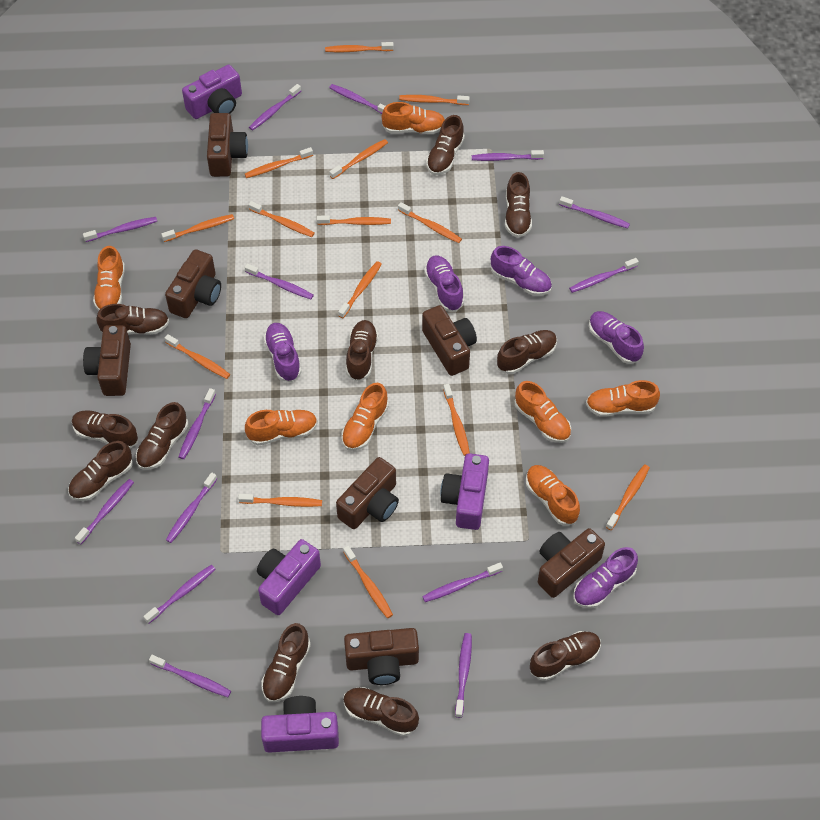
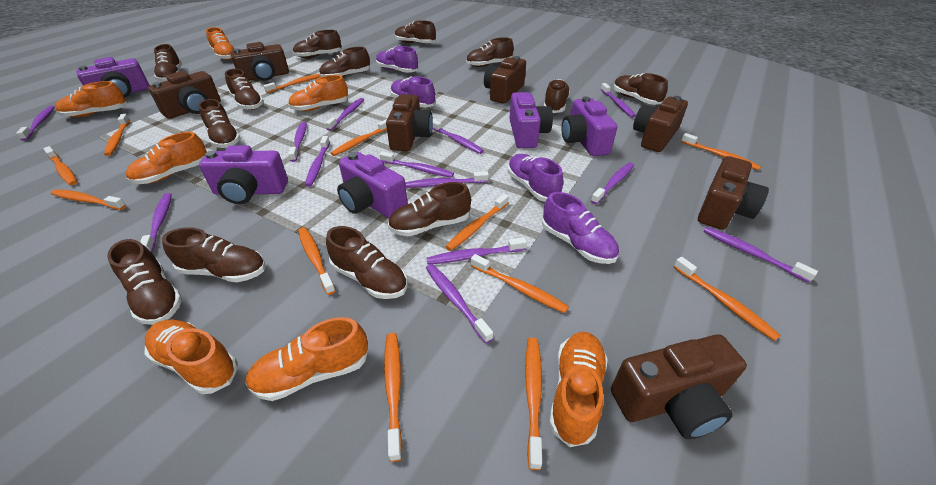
brown shoe: [68,441,133,501] [72,410,138,449] [96,304,169,335] [136,402,188,470] [261,623,311,702] [343,687,419,736] [346,320,378,381] [426,115,465,175] [497,330,557,374] [505,172,532,238] [530,631,601,681] = 11 -> [107,239,183,325] [154,44,182,82] [162,227,266,282] [198,99,241,148] [225,69,264,110] [293,30,342,58] [319,47,370,77] [326,226,407,299] [388,182,471,236] [395,20,436,43] [466,37,514,67] [544,79,570,113] [614,73,668,105] = 13
orange toothbrush: [161,214,234,242] [165,334,230,379] [238,494,322,507] [245,147,313,178] [248,201,315,237] [317,216,391,225] [325,42,394,52] [329,139,388,179] [338,261,382,318] [343,546,393,618] [398,202,462,243] [399,95,470,105] [443,384,470,456] [606,464,650,530] = 14 -> [43,146,77,185] [51,189,126,210] [104,114,130,156] [263,74,321,93] [298,227,336,295] [331,119,387,156] [384,333,402,462] [445,194,509,251] [471,254,569,313] [525,337,542,470] [674,257,781,341] [681,133,761,170] = 12
purple camera: [182,65,242,119] [257,539,321,615] [261,696,339,753] [440,453,489,530] = 4 -> [76,57,150,98] [199,145,288,204] [337,152,408,218] [509,92,553,148] [561,96,617,156] = 5
purple shoe: [264,323,301,382] [424,255,464,312] [491,246,552,296] [573,547,638,608] [589,311,644,364] = 5 -> [376,46,418,73] [390,76,436,108] [508,154,563,202] [542,192,619,264] = 4
purple toothbrush: [75,479,134,544] [83,217,157,242] [143,565,215,624] [149,655,231,697] [166,472,217,543] [179,388,216,459] [244,264,314,299] [249,84,301,131] [329,84,385,114] [422,562,503,602] [455,633,472,718] [472,150,544,161] [559,196,630,228] [569,258,639,293] = 14 -> [16,106,55,141] [140,193,172,253] [288,121,307,162] [305,136,330,187] [325,98,364,131] [379,151,454,178] [405,171,489,188] [426,264,493,343] [427,237,527,265] [433,119,484,154] [591,162,634,204] [601,83,636,118] [704,227,818,283] = 13

